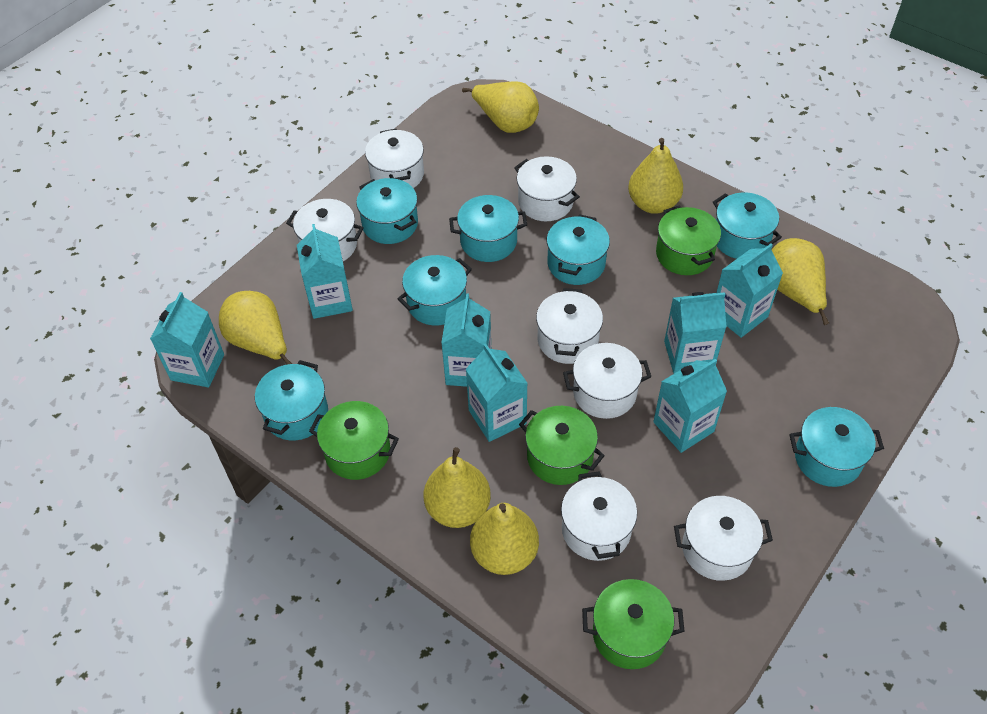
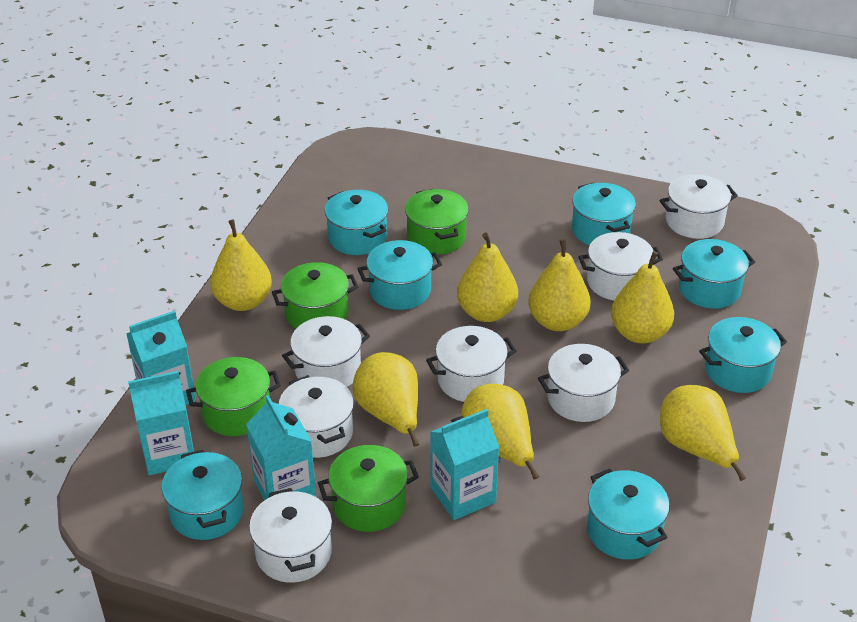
turquoise carton: [150,292,224,387] [297,224,353,319] [441,293,491,387] [466,344,528,442] [653,359,727,453] [664,292,726,374] [716,244,783,338] = 7 -> [126,311,196,405] [128,371,194,475] [246,395,316,501] [430,409,499,520] = 4
yellow pear: [219,291,292,365] [424,447,491,528] [462,81,539,133] [470,503,539,575] [628,138,683,214] [772,238,829,325] = 6 -> [210,219,272,311] [353,352,419,447] [457,233,518,322] [461,384,540,480] [528,239,591,331] [611,251,674,343] [660,385,746,481] = 7

